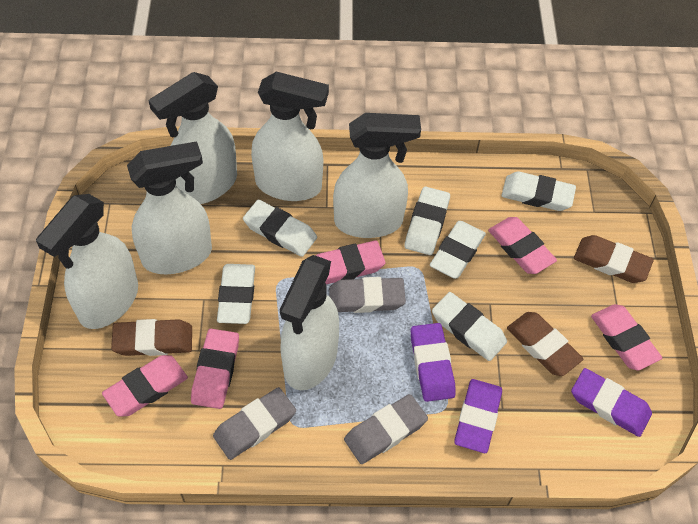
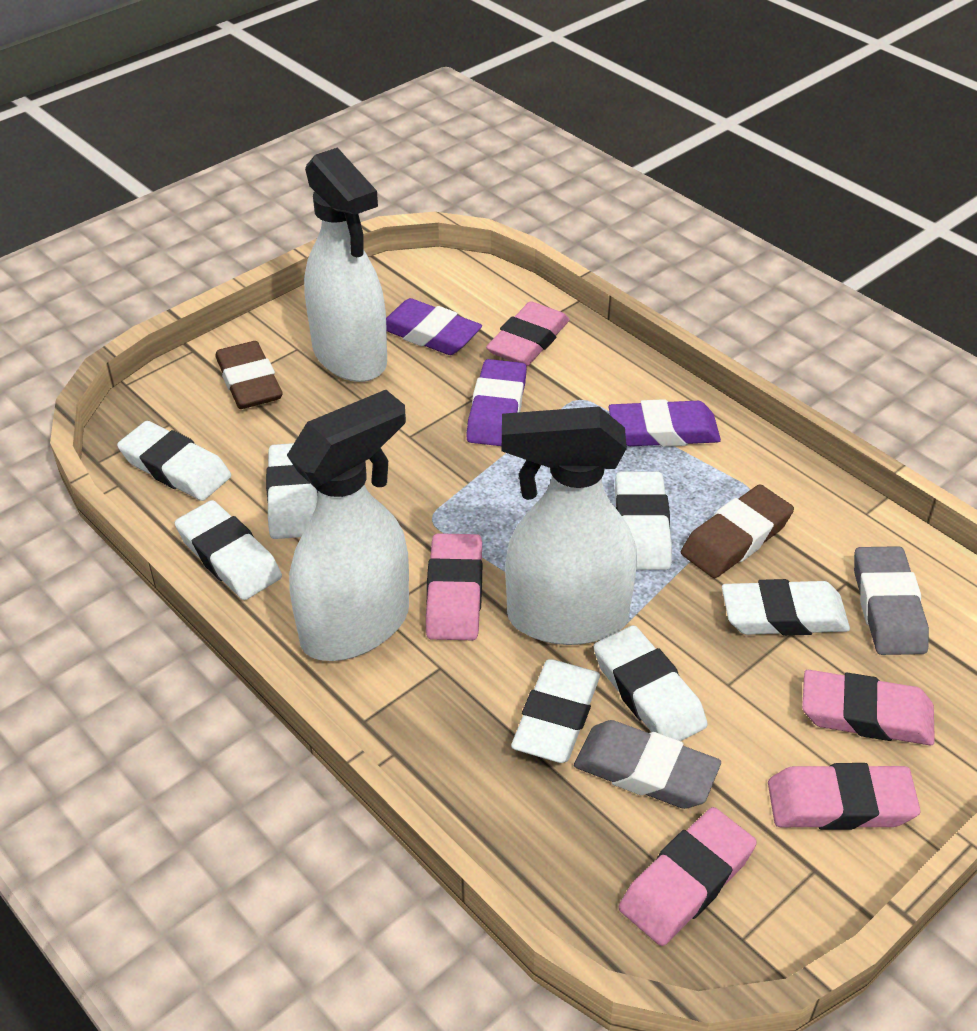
brown eraser: [111,319,192,356] [507,312,583,376] [574,235,654,283] = 3 -> [215,341,283,409] [681,485,794,578] = 2
grey eraser: [213,387,296,460] [329,277,406,313] [344,394,428,464] = 3 -> [574,720,721,809] [854,546,929,655] = 2
white eraser: [217,264,255,324] [243,200,317,257] [404,187,450,255] [430,221,486,279] [432,292,507,361] [502,171,576,211] = 6 -> [117,421,231,501] [175,500,282,600] [266,443,318,539] [511,659,600,763] [594,625,708,741] [615,472,672,570] [722,579,850,636] = 7
white spray bottle: [36,194,138,329] [127,141,212,275] [148,72,237,204] [251,72,329,201] [280,255,339,390] [333,113,421,238] = 6 -> [287,390,409,661] [304,147,387,382] [502,406,637,645] = 3

